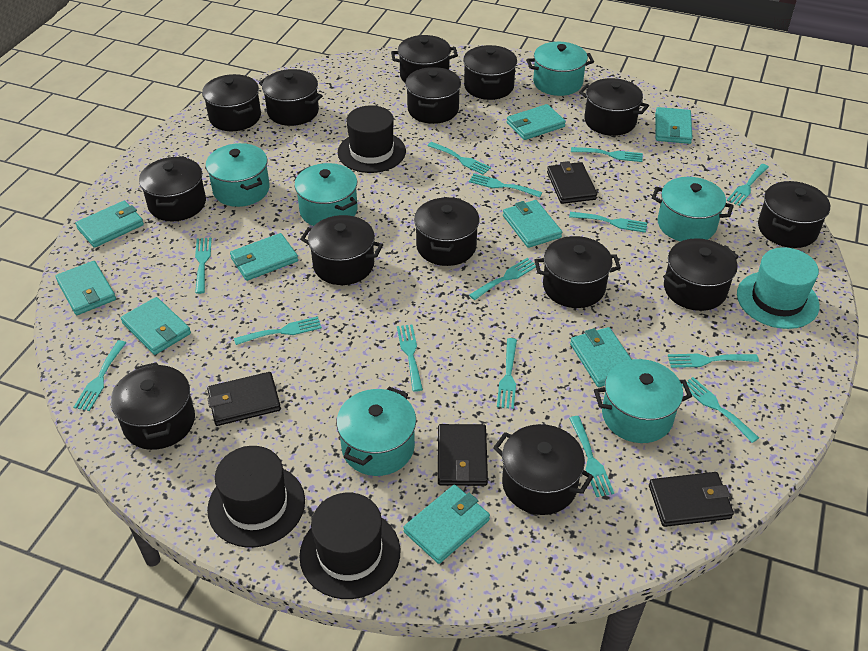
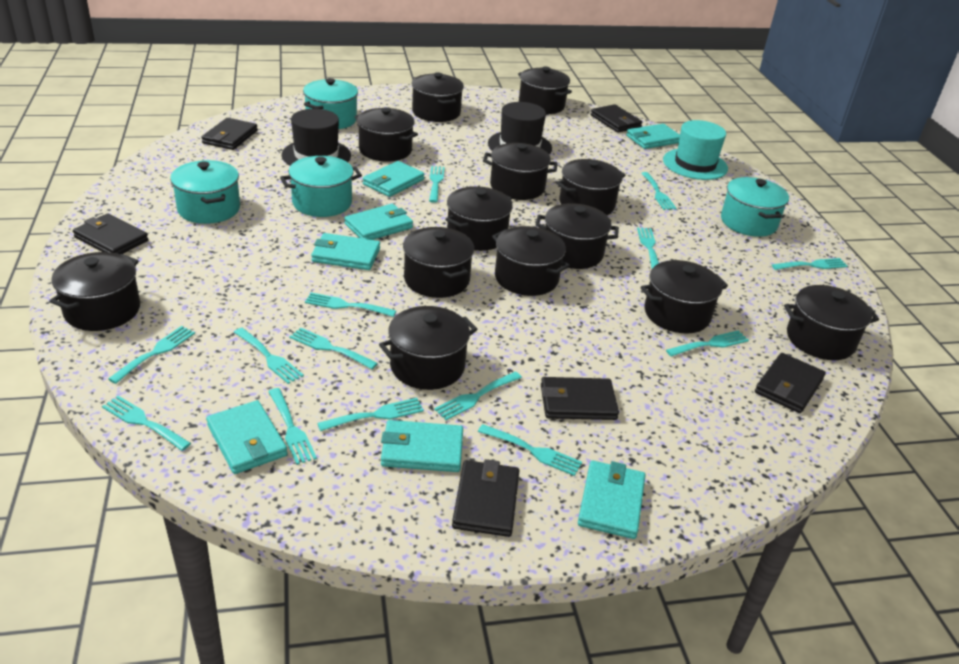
black hat: [207,446,305,548] [299,493,400,599] [338,105,406,173] = 3 -> [281,109,351,166] [488,102,552,154] = 2
black pot: [111,362,195,450] [139,157,206,221] [202,74,261,131] [259,69,323,126] [300,215,383,285] [391,35,458,83] [405,67,461,124] [414,197,480,266] [463,45,517,100] [493,424,593,515] [534,236,621,308] [579,78,649,136] [663,238,739,311] [758,181,830,248] = 14 -> [49,252,140,331] [355,107,418,162] [379,306,478,390] [403,227,474,298] [412,72,464,122] [446,186,513,251] [483,143,558,200] [492,226,570,296] [518,66,572,114] [536,203,619,269] [556,159,626,215] [640,260,728,333] [784,285,879,360] = 13
black wallet: [207,372,281,426] [438,424,488,486] [547,161,597,204] [649,472,734,527] = 4 -> [73,213,148,254] [201,118,258,150] [452,459,520,537] [541,377,619,420] [591,104,642,133] [755,353,826,413] = 6
turquoise pot: [206,143,270,207] [294,163,358,226] [336,387,416,476] [526,42,594,96] [594,359,692,443] [652,177,733,242] = 6 -> [170,160,240,224] [280,156,362,217] [303,78,358,129] [721,177,789,237] = 4
turquoise wallet: [55,261,116,315] [75,201,144,248] [121,297,191,355] [230,233,298,281] [403,485,490,564] [503,200,562,248] [507,104,566,140] [570,327,632,387] [655,107,692,144] = 9 -> [206,400,288,474] [311,233,380,270] [344,204,413,240] [363,161,424,197] [381,420,463,472] [578,460,646,539] [626,124,680,149] = 7

